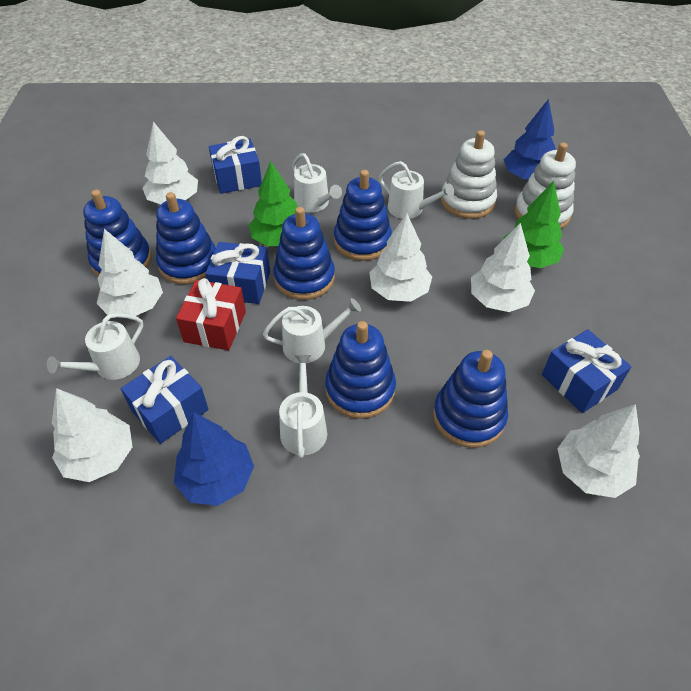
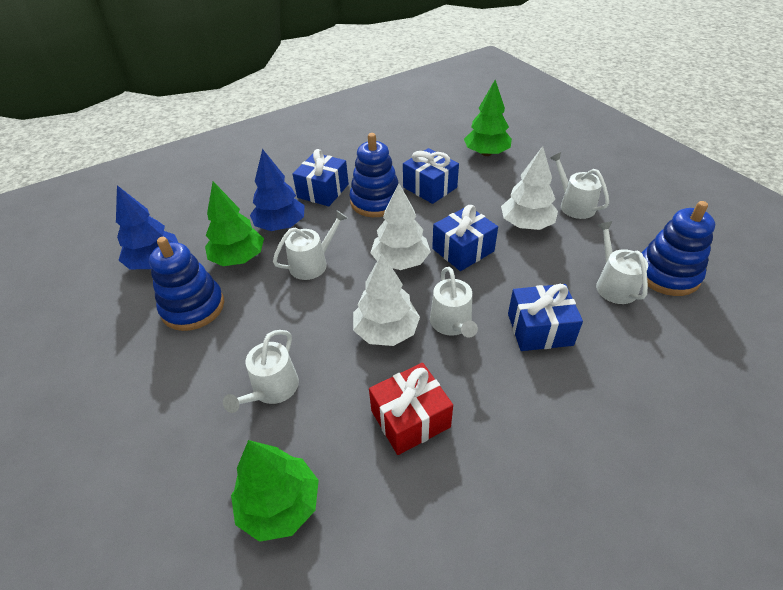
blue stacking toy: [83,190,152,277] [156,192,216,284] [273,207,335,300] [325,321,396,419] [334,170,392,261] [433,350,508,448] = 6 -> [149,237,224,331] [350,133,398,217] [642,201,715,296] = 3
green tree: [249,161,298,246] [503,181,564,268] = 2 -> [205,182,264,266] [231,440,319,542] [464,80,512,156] = 3
white stacking toy: [441,130,497,219] [515,143,576,229] = 2 -> none = 0
white tree: [52,388,133,482] [97,229,163,316] [142,122,198,204] [369,214,432,302] [471,222,535,312] [557,404,640,498] = 6 -> [353,253,420,346] [371,183,431,270] [501,146,558,230] = 3

